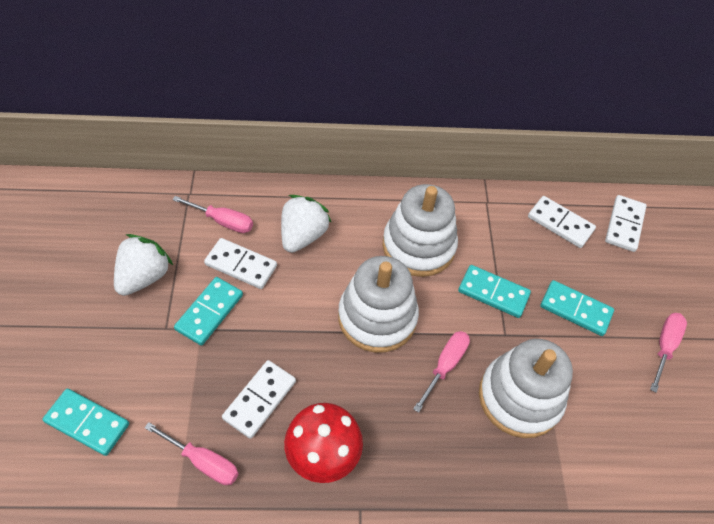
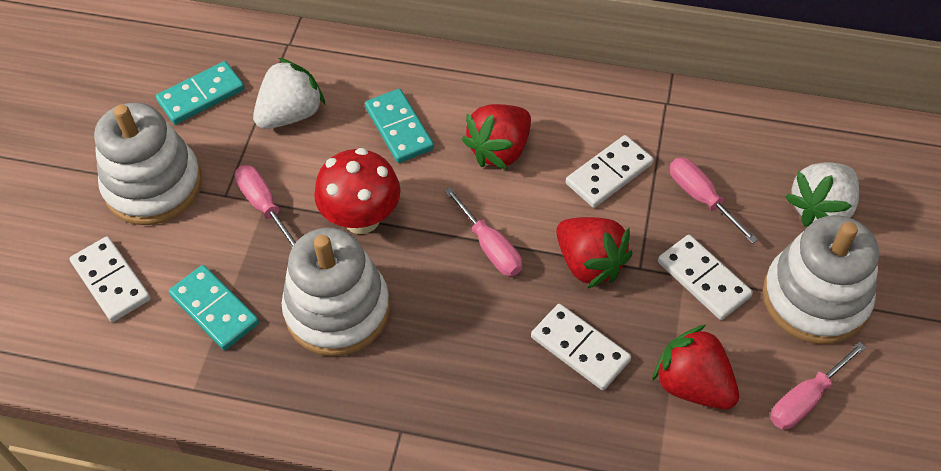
red strawberry: none = 0 -> [462,104,531,170] [556,217,632,289] [652,325,739,409] = 3
turquoise domino: [43,389,129,456] [174,277,243,346] [458,265,531,318] [540,280,614,336] = 4 -> [156,61,245,124] [169,265,259,350] [365,89,434,163] = 3

